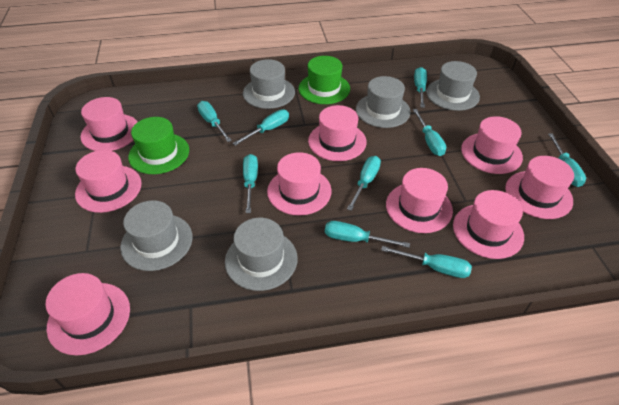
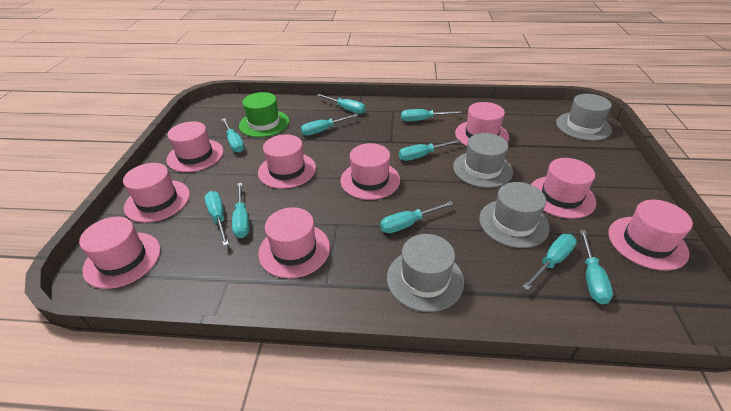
green hat: [128,117,189,174] [299,56,350,104] = 2 -> [239,92,289,137] = 1
grey hat: [120,200,193,271] [225,218,298,291] [243,59,295,109] [356,76,411,128] [426,61,480,111] = 5 -> [387,234,464,312] [453,133,513,188] [479,182,550,248] [556,94,612,141] = 4
turquoise screwdriver: [197,101,232,142] [233,109,289,146] [243,154,258,213] [325,221,410,248] [347,156,381,211] [381,246,472,278] [413,109,446,156] [414,67,427,108] [548,133,586,187] = 9 -> [204,191,229,246] [222,118,244,153] [232,183,249,238] [301,114,359,136] [317,94,366,114] [380,201,453,233] [399,139,461,161] [401,109,461,121] [523,234,577,290] [580,230,613,304] = 10

